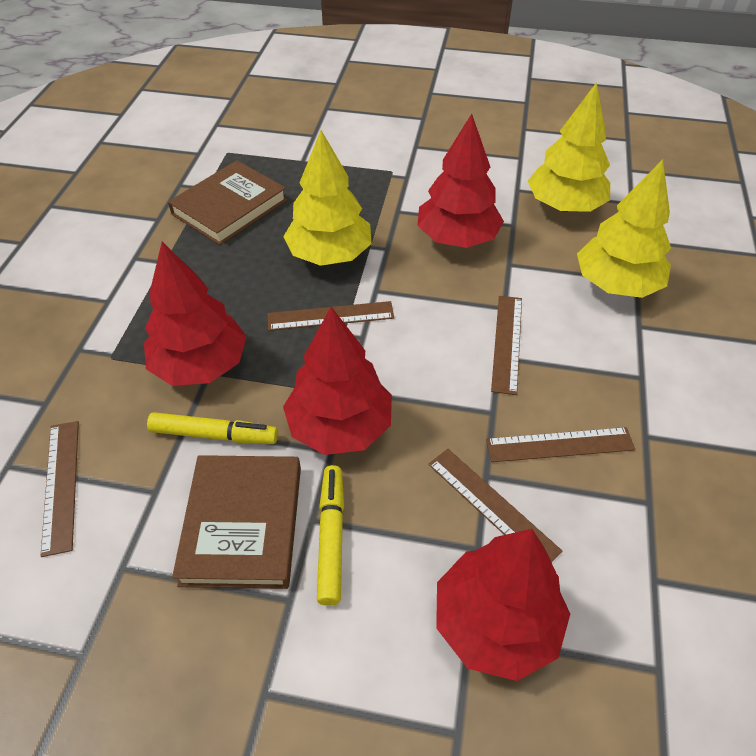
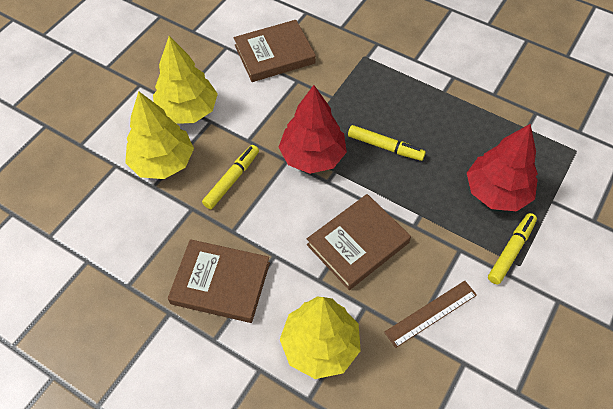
brown book: [168,160,287,245] [172,455,301,589] = 2 -> [168,239,270,323] [234,20,316,82] [307,194,411,290] = 3
brown ruler: [41,421,79,557] [267,301,394,331] [428,449,563,562] [486,427,635,462] [491,296,522,395] = 5 -> [384,281,477,348] = 1
red tree: [144,242,247,386] [283,307,392,455] [417,114,504,248] [436,529,570,681] = 4 -> [279,85,347,174] [467,124,538,211] = 2
yellow marker: [147,412,278,444] [317,465,344,606] = 2 -> [202,145,259,209] [348,125,426,161] [488,213,537,284] = 3

